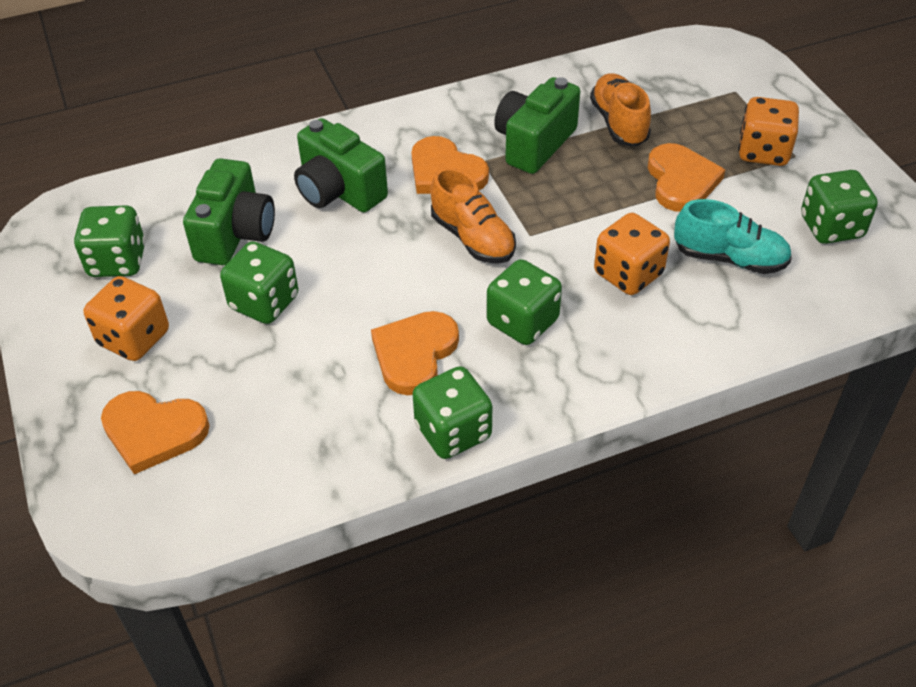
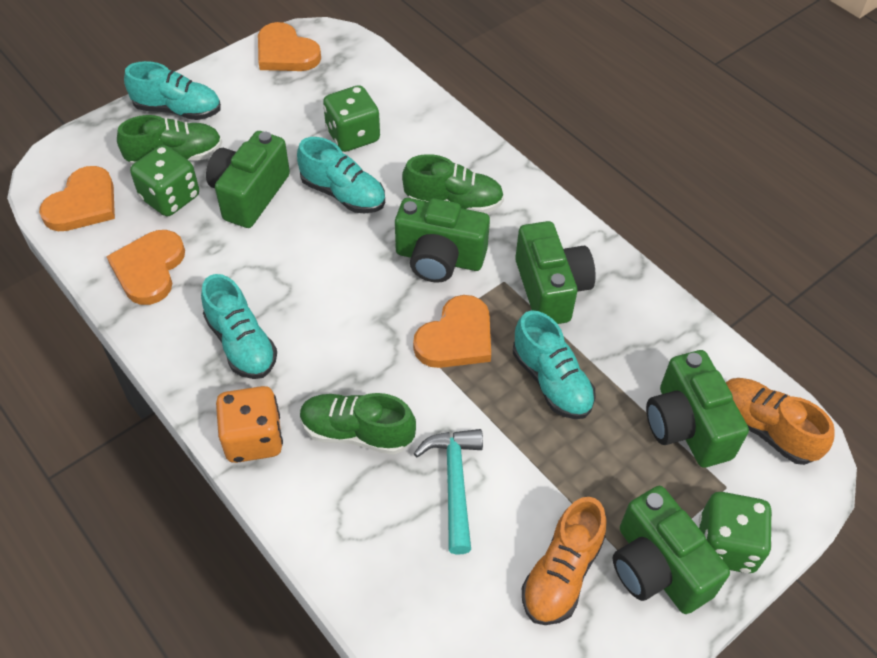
green camera: [183,158,275,265] [294,118,388,212] [494,77,580,174] = 3 -> [206,131,290,228] [395,198,490,283] [515,221,596,324] [613,486,730,614] [646,350,749,468] = 5
green dice: [74,205,146,277] [220,241,298,324] [413,366,492,459] [487,259,562,345] [801,170,878,244] = 5 -> [130,145,199,216] [323,85,380,152] [699,492,772,573] = 3
green shoe: none = 0 -> [117,115,222,165] [300,393,416,455] [402,154,504,213] = 3
orange dice: [83,276,169,361] [594,213,670,295] [738,97,799,166] = 3 -> [216,386,283,463] = 1
turquoise hammer: none = 0 -> [414,429,483,555] = 1
turquoise shoe: [674,199,792,274] = 1 -> [124,61,221,120] [201,274,277,379] [297,137,385,213] [513,310,596,419] = 4

